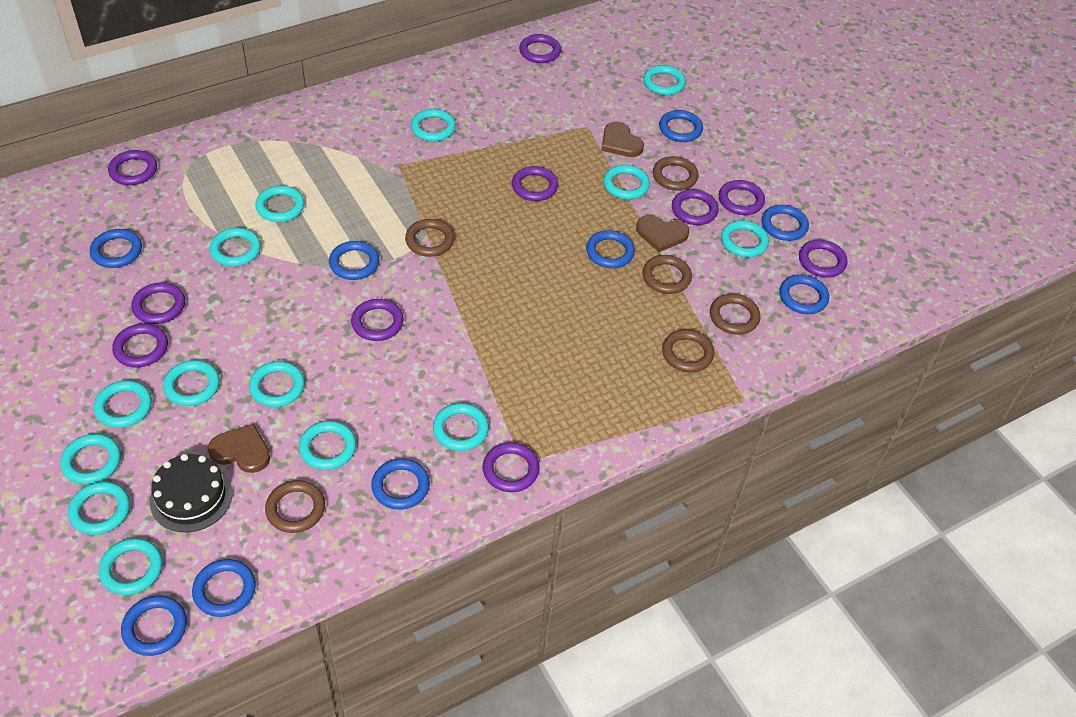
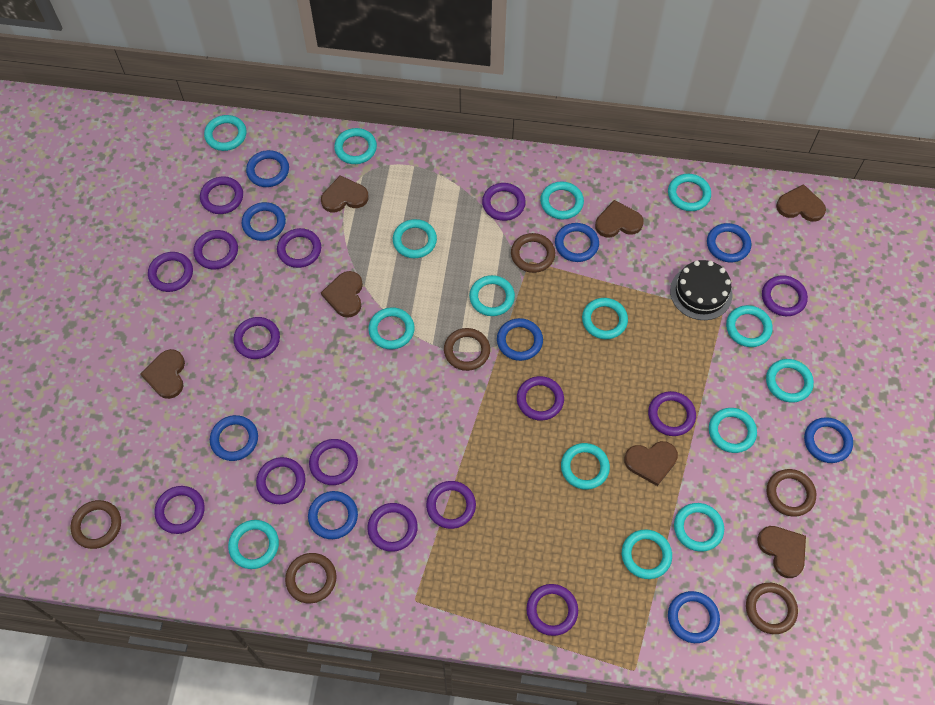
brown heart: [208,424,270,473] [601,122,644,157] [636,215,689,252] = 3 -> [141,349,185,399] [321,175,369,212] [321,271,363,318] [595,200,644,238] [624,441,678,486] [757,526,806,578] [776,184,826,222] = 7
purple ring: [108,150,157,185] [112,323,168,368] [131,282,185,324] [351,299,404,341] [482,442,540,492] [512,166,558,201] [519,34,561,63] [672,189,719,225] [719,180,765,215] [799,240,848,278] = 10 -> [148,252,193,292] [155,486,205,534] [193,230,238,270] [200,176,243,214] [233,317,280,359] [256,457,305,504] [277,228,321,268] [309,439,358,485] [367,503,418,552] [426,481,476,529] [482,183,526,221] [517,376,564,421] [526,584,578,636] [648,391,696,436] [762,275,808,316] = 15
turquoise ring: [60,434,121,484] [68,481,130,535] [94,380,152,428] [99,538,163,595] [163,360,220,406] [210,228,261,266] [249,361,305,407] [255,185,305,222] [299,421,356,470] [411,109,456,142] [433,403,489,451] [603,165,650,199] [643,65,686,95] [721,220,769,257] = 14 -> [204,115,246,151] [228,520,279,569] [334,128,377,164] [368,307,415,349] [393,219,437,258] [469,275,515,316] [540,181,584,219] [561,443,610,490] [582,298,628,339] [622,529,672,579] [668,174,711,211] [674,503,724,552] [709,408,757,453] [726,305,773,347] [766,359,814,403] = 15

